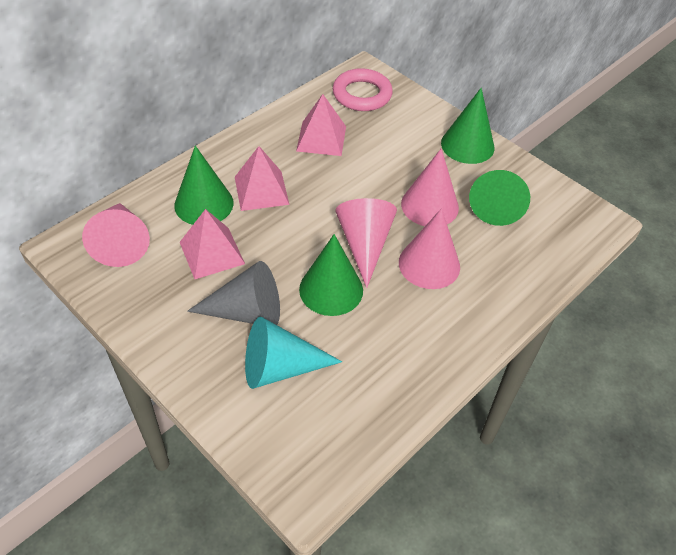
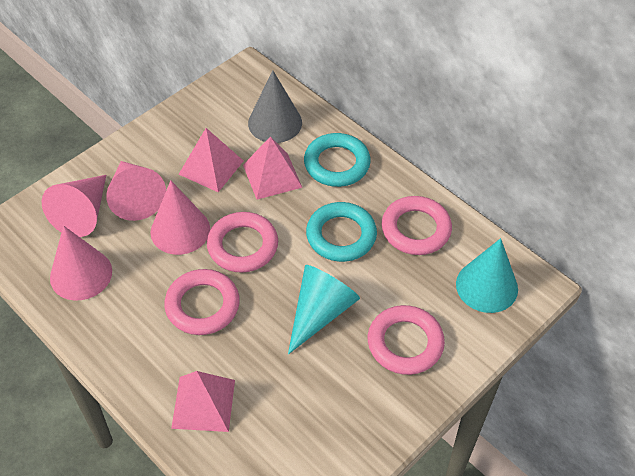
green cone: [174,146,234,225] [299,234,363,316] [441,88,494,164] [469,170,530,226] = 4 -> none = 0
pink ring: [333,68,393,111] = 1 -> [164,269,240,335] [207,212,278,273] [368,305,445,375] [382,196,452,255] = 4
turquoise cone: [245,317,342,389] = 1 -> [288,265,360,355] [456,238,518,313] = 2
turquoise ring: none = 0 -> [304,133,371,187] [306,202,377,262] = 2

